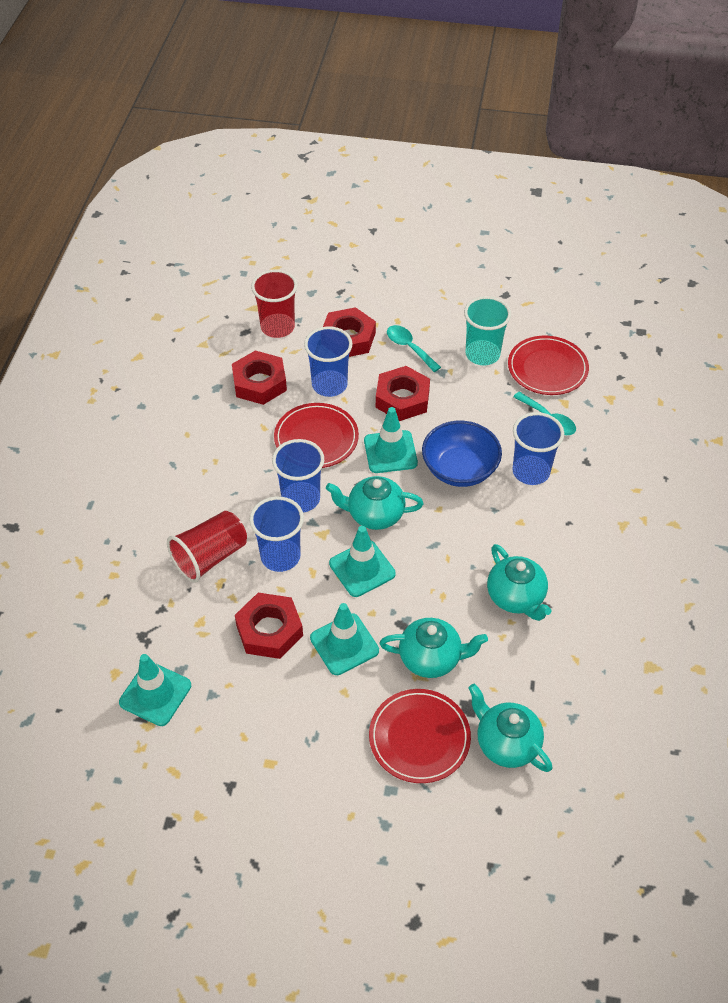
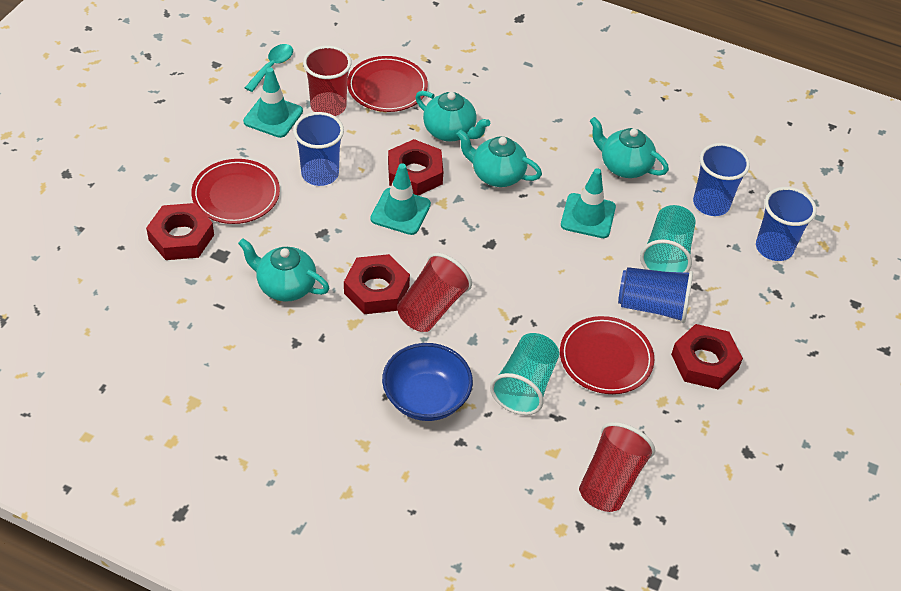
red cup: [167,511,247,583] [251,269,298,338] = 2 -> [303,46,352,116] [397,253,472,332] [579,422,655,512] = 3
turquoise cup: [464,296,511,365] = 1 -> [490,333,559,415] [640,205,695,273] = 2
turquoise spoon: [387,325,441,372] [513,392,576,435] = 2 -> [245,44,293,92] = 1
turquoise traffic cone: [119,654,191,726] [310,603,379,675] [329,526,396,597] [364,407,418,473] = 4 -> [243,67,303,138] [370,163,431,235] [561,168,616,238] = 3

